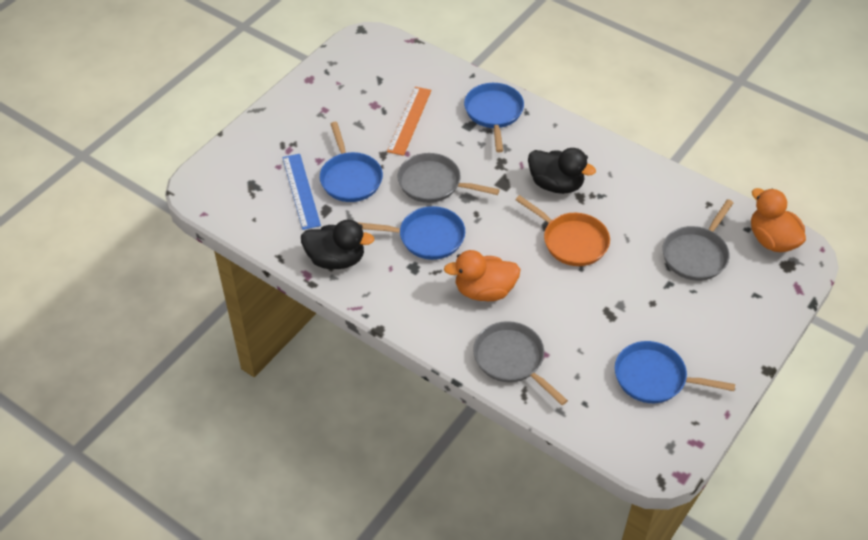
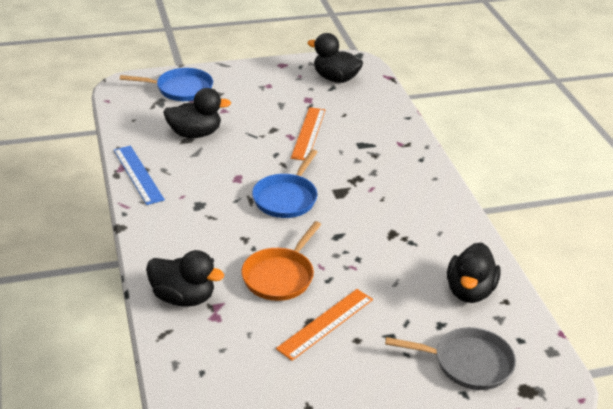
black duck: [301,220,374,269] [528,148,596,194] = 2 -> [146,250,224,307] [163,88,231,138] [307,33,363,83] [447,243,501,303] = 4
blue pan: [320,122,383,202] [357,206,465,260] [464,83,524,152] [615,341,735,403] = 4 -> [120,68,213,101] [252,149,317,218] = 2
grey pan: [397,153,500,203] [473,321,568,405] [662,199,733,281] = 3 -> [385,327,516,390] = 1
orange duck: [444,250,521,301] [751,188,806,252] = 2 -> none = 0
orange ruler: [387,87,431,156] = 1 -> [276,289,373,361] [291,107,325,161] = 2

